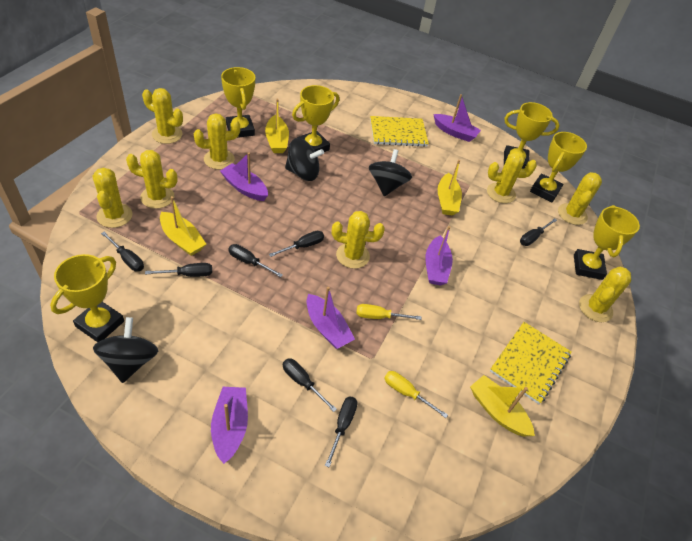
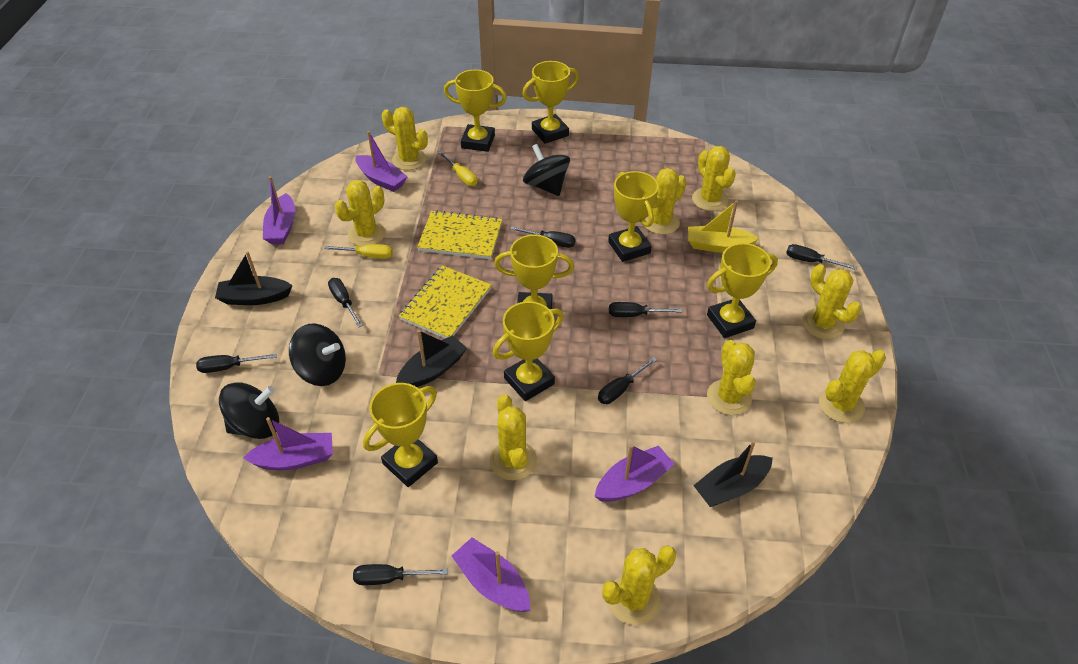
black boat: none = 0 -> [215,251,293,305] [396,330,467,387] [693,440,773,507] = 3
yellow boat: [160,196,206,256] [265,98,289,153] [437,160,462,216] [470,375,535,436] = 4 -> [688,200,759,253] = 1
yellow cactus: [93,168,133,228] [126,150,178,209] [142,88,183,144] [193,113,240,169] [332,211,385,269] [487,151,537,203] [558,172,602,225] [579,267,631,322] = 8 -> [335,180,386,246] [382,107,428,170] [490,394,537,480] [602,545,676,625] [645,168,686,235] [692,146,736,211] [707,340,756,415] [802,264,861,339] [819,350,886,423] = 9
yellow trophy: [50,254,124,342] [221,67,255,138] [292,85,339,152] [504,102,560,169] [530,132,587,202] [574,205,640,280] = 6 -> [363,383,438,487] [444,70,507,152] [493,301,564,401] [494,235,574,309] [522,61,579,144] [608,171,659,262] [707,243,778,338] = 7

